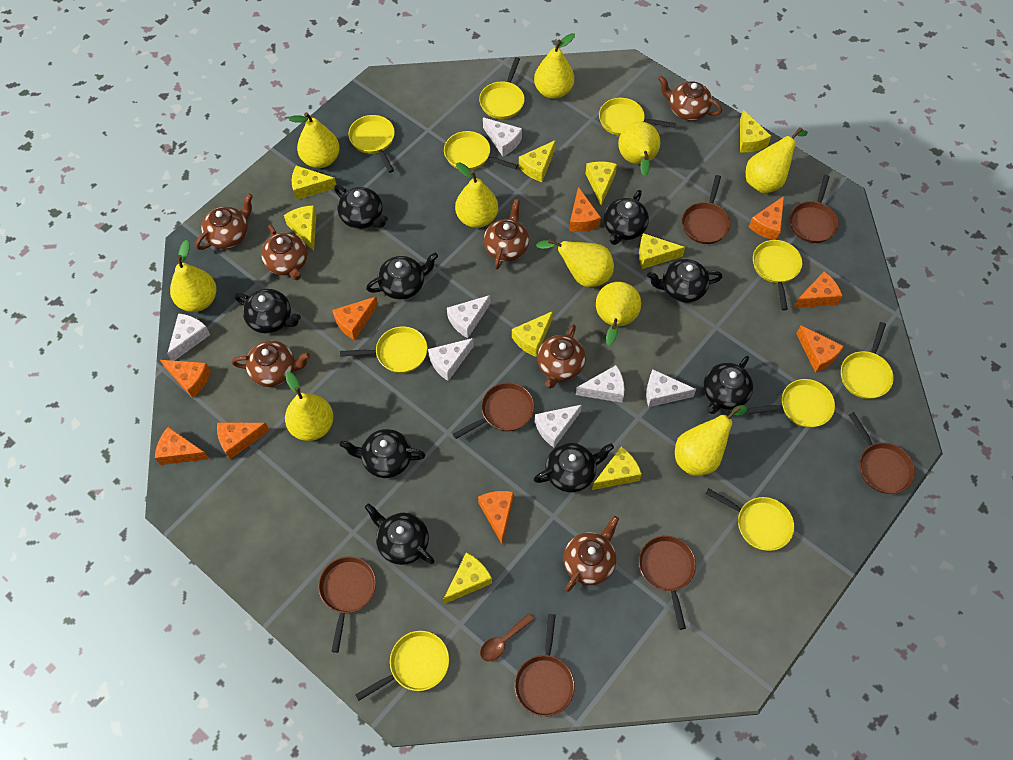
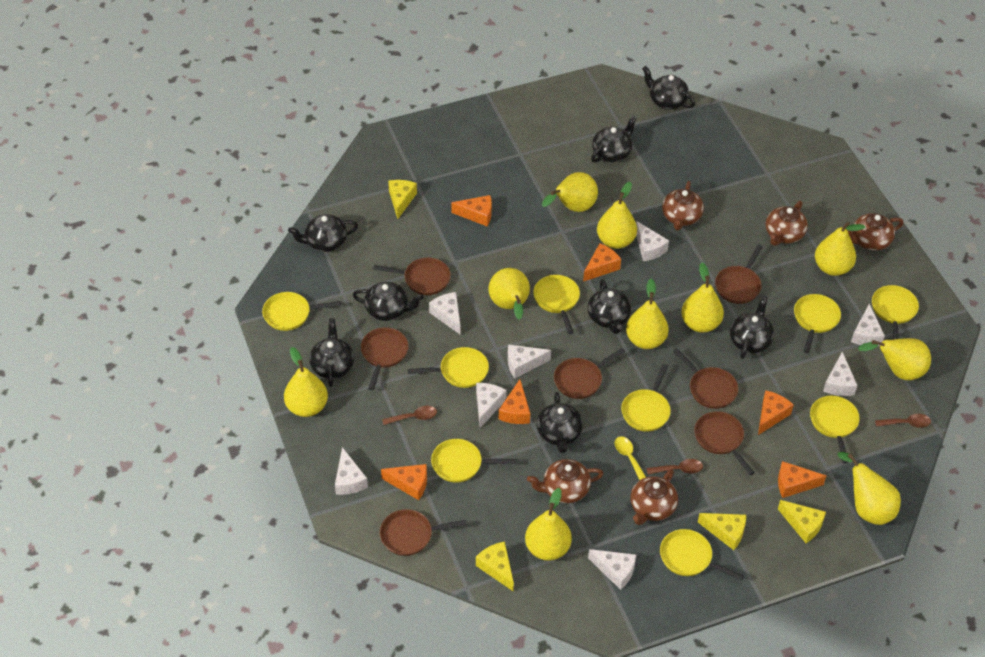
black teapot: [234,289,301,333] [334,185,388,229] [339,429,426,478] [365,503,434,565] [366,253,438,300] [534,443,614,493] [604,190,649,245] [647,259,723,303] [703,355,753,414] = 9 -> [288,214,358,252] [309,318,354,387] [353,282,424,321] [537,392,583,453] [587,279,631,334] [591,115,637,163] [642,66,695,110] [730,295,774,359] = 8
brown spoon: [480,613,534,661] = 1 -> [382,406,437,425] [647,459,703,475] [875,414,931,428] = 3
brown teapot: [195,193,253,250] [232,341,311,387] [261,224,308,280] [484,199,529,269] [537,324,586,389] [563,516,619,592] [658,76,722,121] = 7 -> [527,459,603,503] [630,469,678,525] [662,181,704,230] [765,201,808,246] [847,213,903,251] = 5
orange cheese: [155,427,209,465] [160,360,211,398] [217,422,269,459] [332,297,378,340] [478,491,514,544] [569,187,601,232] [749,196,784,240] [794,271,842,308] [796,325,844,373] = 9 -> [381,464,427,500] [451,195,492,226] [499,379,530,424] [583,243,621,282] [758,390,794,435] [778,461,826,498] = 6
white cheese: [167,313,210,361] [428,338,474,381] [447,295,491,338] [483,117,522,157] [535,405,582,448] [576,365,624,403] [646,369,696,407] = 7 -> [335,447,368,495] [429,292,461,335] [476,383,507,428] [508,344,551,378] [588,549,636,590] [636,221,669,261] [823,352,858,396] [851,304,885,346] = 8
yellow cheese: [284,205,316,251] [292,165,336,200] [444,553,492,604] [512,311,553,357] [519,140,555,182] [585,161,617,205] [592,447,642,490] [639,233,685,269] [740,110,771,153] = 9 -> [388,180,417,219] [476,541,514,591] [698,513,746,550] [778,500,826,543] = 4
yellow pan: [340,326,427,373] [348,115,395,173] [355,631,449,701] [444,131,518,170] [479,57,525,119] [599,98,676,136] [705,488,794,551] [748,379,835,428] [753,240,802,310] [841,322,894,399] = 10 -> [262,292,342,331] [408,347,489,388] [431,439,516,483] [533,275,580,334] [621,364,671,432] [660,529,744,581] [794,294,841,353] [810,396,860,464] [872,285,919,340] = 9
yellow spoon: none = 0 -> [615,436,646,480] = 1

